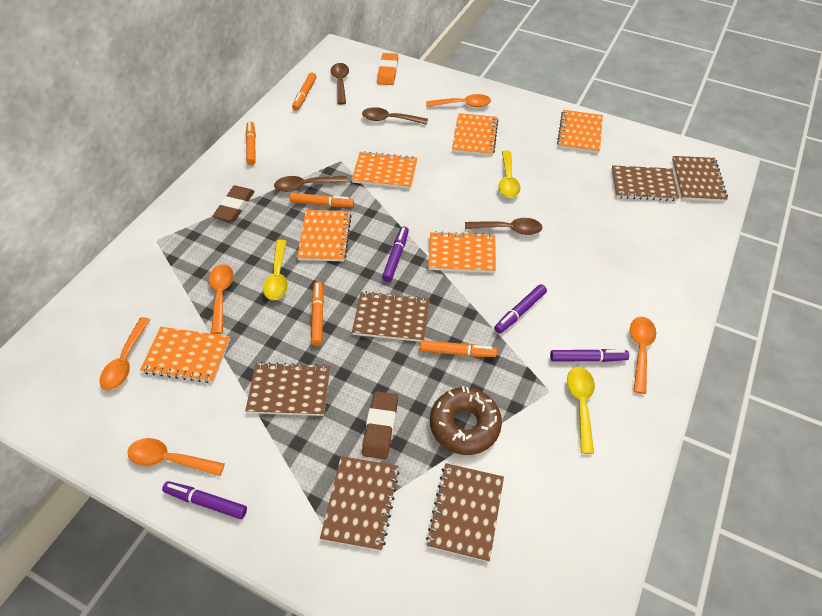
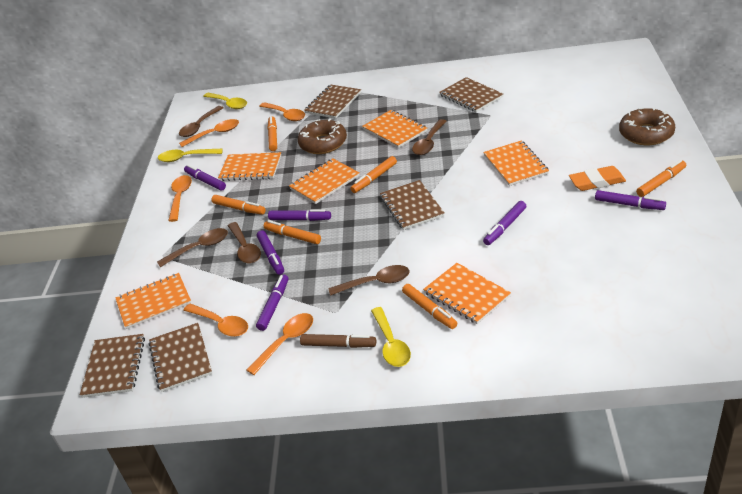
brown donut: [430,386,502,455] = 1 -> [298,118,347,154] [619,107,675,145] = 2
brown eraser: [213,186,255,222] [362,391,398,459] = 2 -> none = 0
brown marker: none = 0 -> [300,334,376,348] = 1
brown notebook: [245,362,330,416] [320,456,400,551] [352,291,430,342] [426,463,504,562] [612,165,679,201] [672,156,728,202] = 6 -> [80,334,145,398] [149,323,212,392] [304,84,361,119] [380,180,444,230] [439,77,503,112] = 5
brown spoon: [274,176,348,192] [331,63,349,105] [362,107,428,125] [465,218,542,235] = 4 -> [157,228,228,267] [179,106,223,137] [228,222,261,264] [328,265,409,296] [412,119,446,155] = 5
orange marker: [245,121,256,165] [290,193,354,207] [292,72,316,111] [311,282,324,346] [420,340,497,357] = 5 -> [212,195,266,215] [264,220,321,244] [268,116,277,151] [350,156,397,193] [402,284,457,329] [636,160,686,197] = 6
purple marker: [162,481,247,519] [382,226,409,282] [494,284,547,334] [550,349,629,362] = 4 -> [184,165,226,191] [256,274,289,331] [257,230,284,275] [268,209,331,221] [483,201,526,245] [595,190,666,210] = 6

